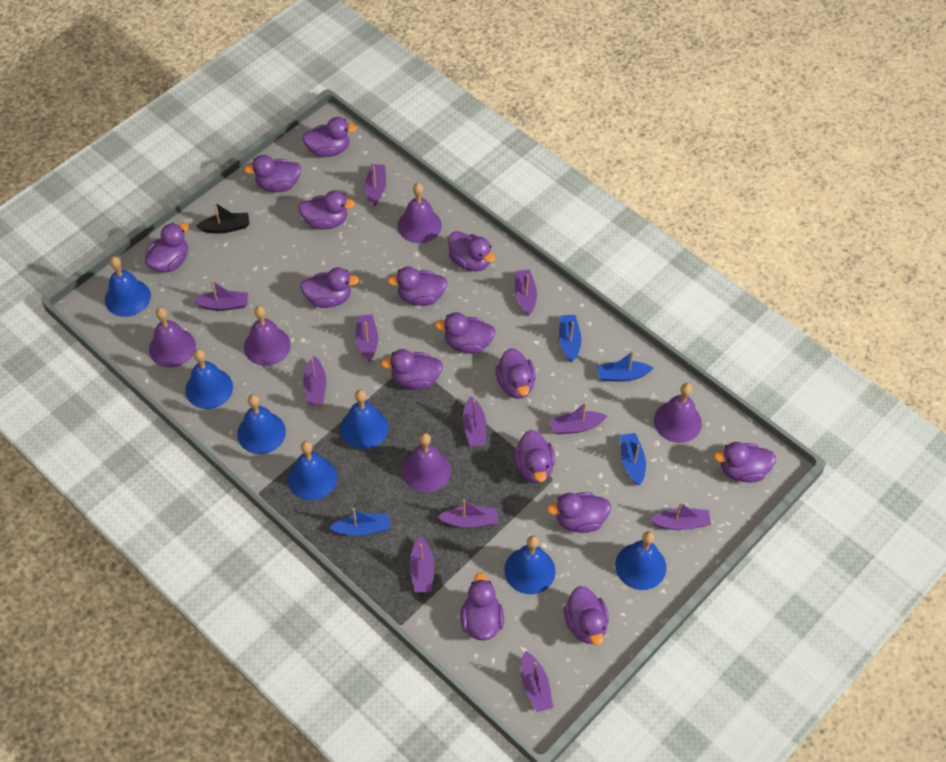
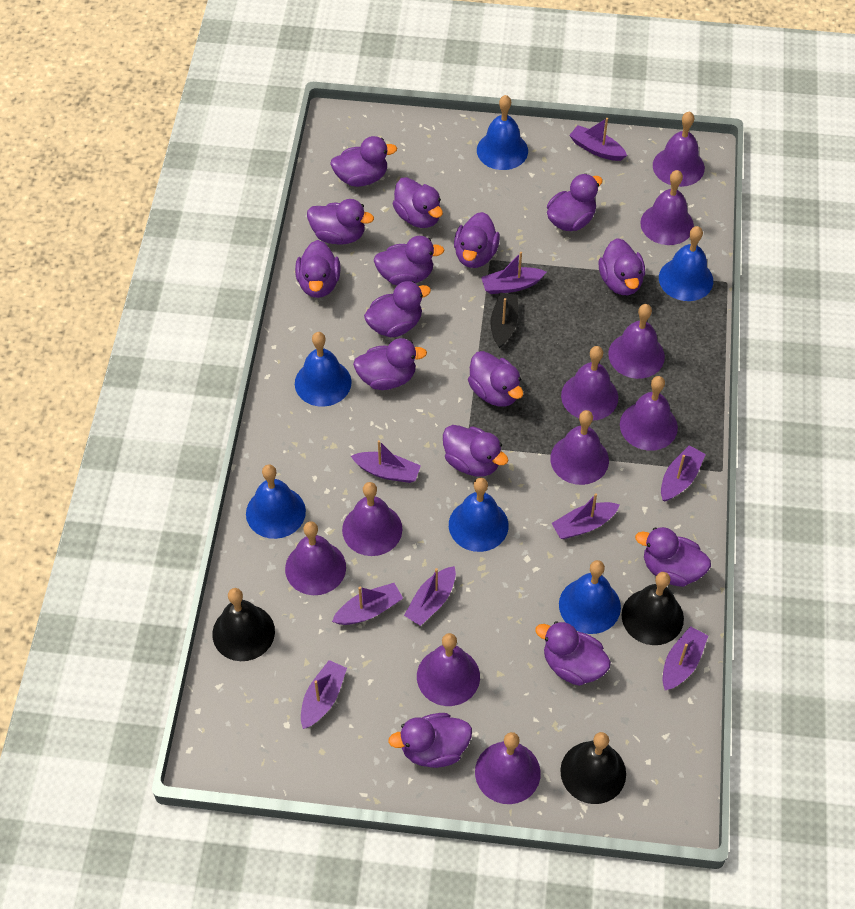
black bell: none = 0 -> [212,588,275,661] [560,732,626,804] [621,572,684,645] = 3
blue bell: [105,256,151,317] [185,349,233,409] [237,394,286,454] [288,441,337,500] [340,390,389,449] [504,536,555,594] [615,531,666,590] = 7 -> [246,464,306,539] [295,332,352,407] [449,478,509,552] [477,95,528,170] [559,560,621,634] [659,226,713,301] = 6
blue boat: [330,508,391,536] [559,315,581,362] [597,351,653,382] [620,433,646,485] = 4 -> none = 0
purple bell: [149,307,196,368] [244,306,291,366] [398,183,442,243] [402,433,451,493] [654,383,702,443] = 5 -> [285,521,346,595] [342,482,402,556] [417,633,480,706] [475,732,541,804] [550,410,609,485] [561,346,618,421] [608,304,665,379] [620,376,678,451] [640,170,694,245] [653,111,705,187] = 10
purple boat: [193,280,248,311] [303,356,326,405] [356,314,378,362] [365,164,386,206] [410,536,434,593] [438,499,498,528] [463,396,486,446] [515,270,537,316] [521,651,553,712] [550,402,607,434] [650,502,711,530] = 11 -> [301,660,347,729] [332,583,403,625] [351,440,421,483] [404,566,456,626] [481,252,546,294] [552,493,620,539] [569,118,627,161] [661,445,706,502] [663,626,708,690] = 9

